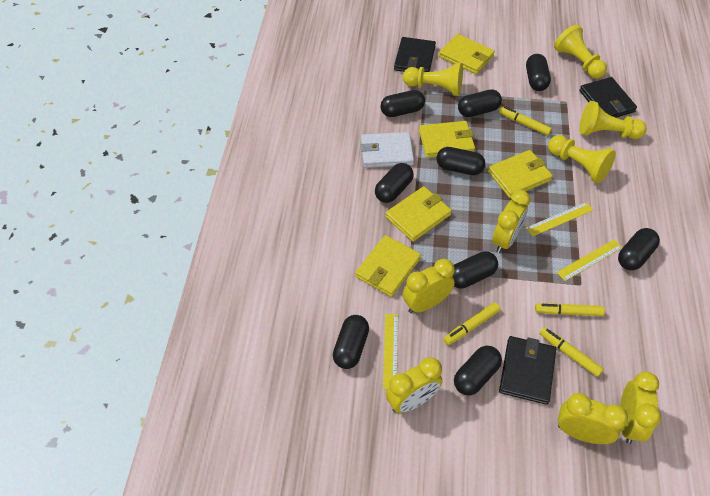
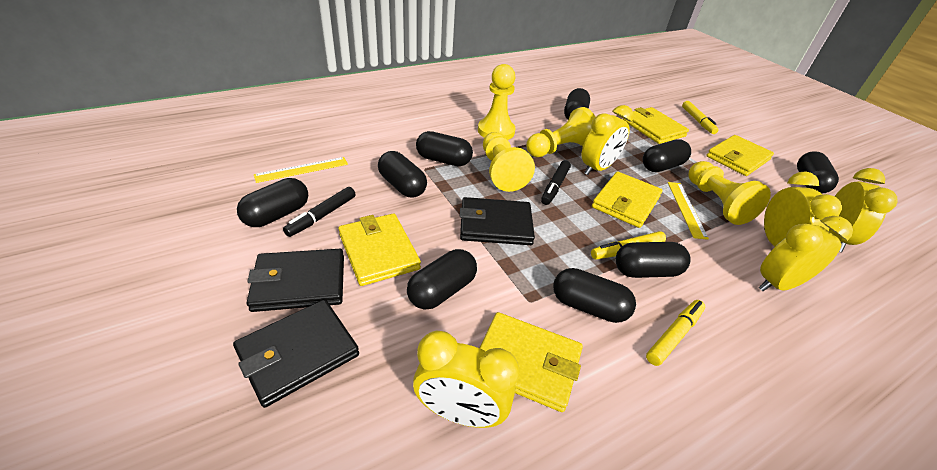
black marker: none = 0 -> [283,187,356,237] [541,160,571,205] = 2
white wallet: [361,132,414,168] = 1 -> none = 0
yellow marker: [443,302,500,345] [499,106,552,136] [535,303,605,316] [539,327,604,377] = 4 -> [591,231,666,260] [646,300,705,366] [682,101,719,134] = 3
yellow ruler: [383,314,398,389] [526,202,593,236] [557,239,623,281] = 3 -> [254,157,348,183] [668,182,709,240] = 2

